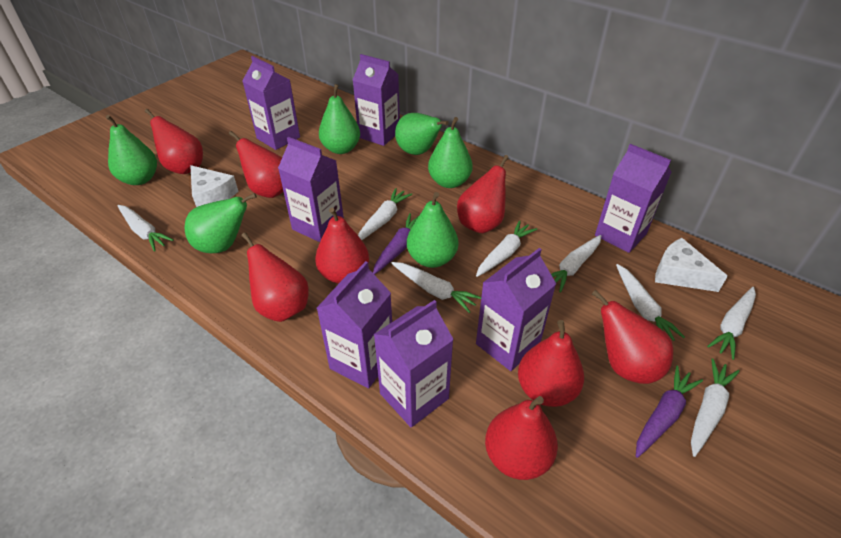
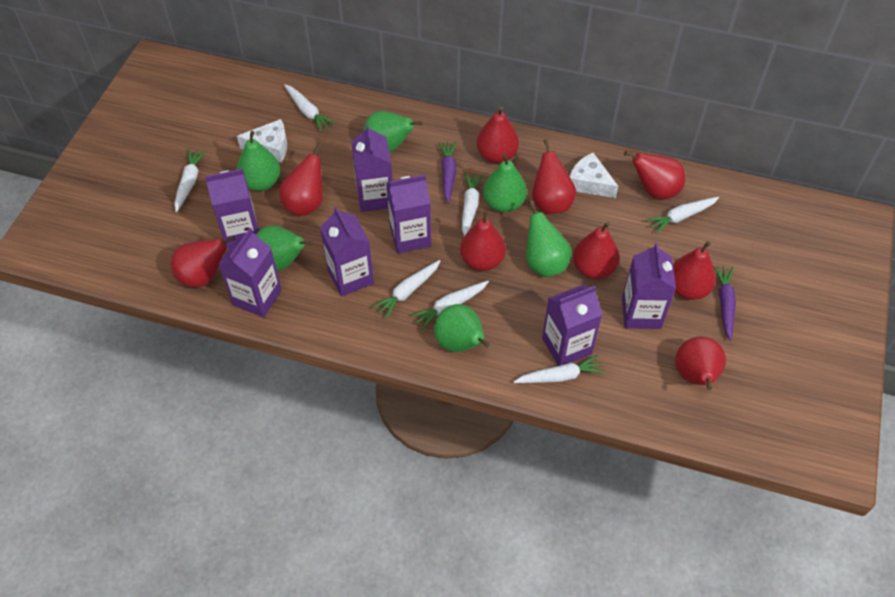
red pear: [145,109,203,174] [229,131,284,198] [242,232,309,322] [315,208,369,284] [457,155,509,233] [485,396,558,480] [518,320,584,407] [592,290,673,384] = 8 -> [171,236,235,287] [279,143,323,216] [460,210,506,271] [477,107,519,163] [532,139,576,214] [573,222,620,279] [624,151,685,199] [673,241,716,300] [675,337,726,390] = 9
white carrot: [118,205,174,251] [358,188,412,240] [392,262,481,313] [476,220,537,277] [551,235,602,293] [616,264,685,341] [691,358,740,457] [707,287,756,360] = 8 -> [174,149,206,212] [284,84,335,132] [372,260,440,319] [411,281,489,330] [462,172,483,236] [513,355,605,383] [646,197,719,234] = 7

